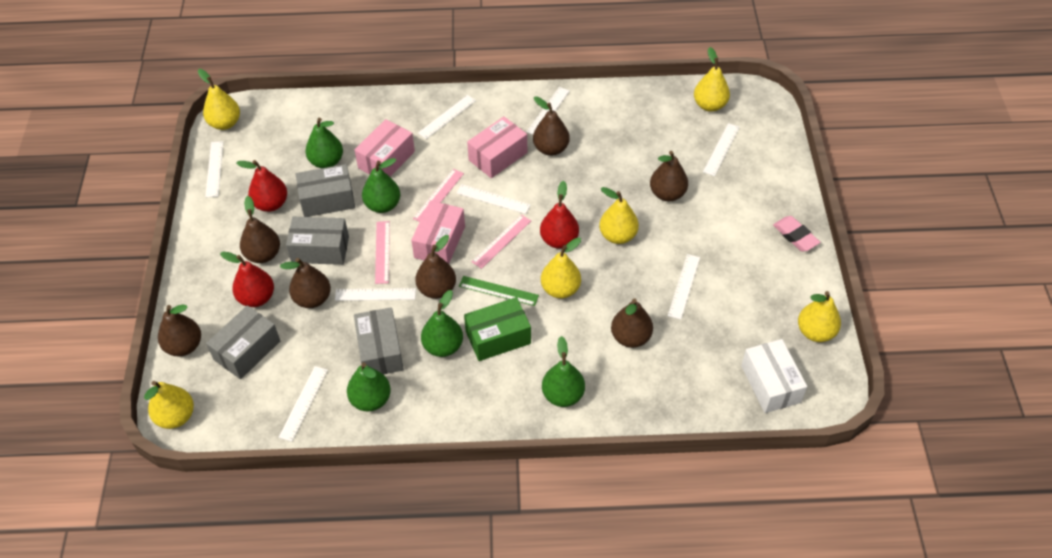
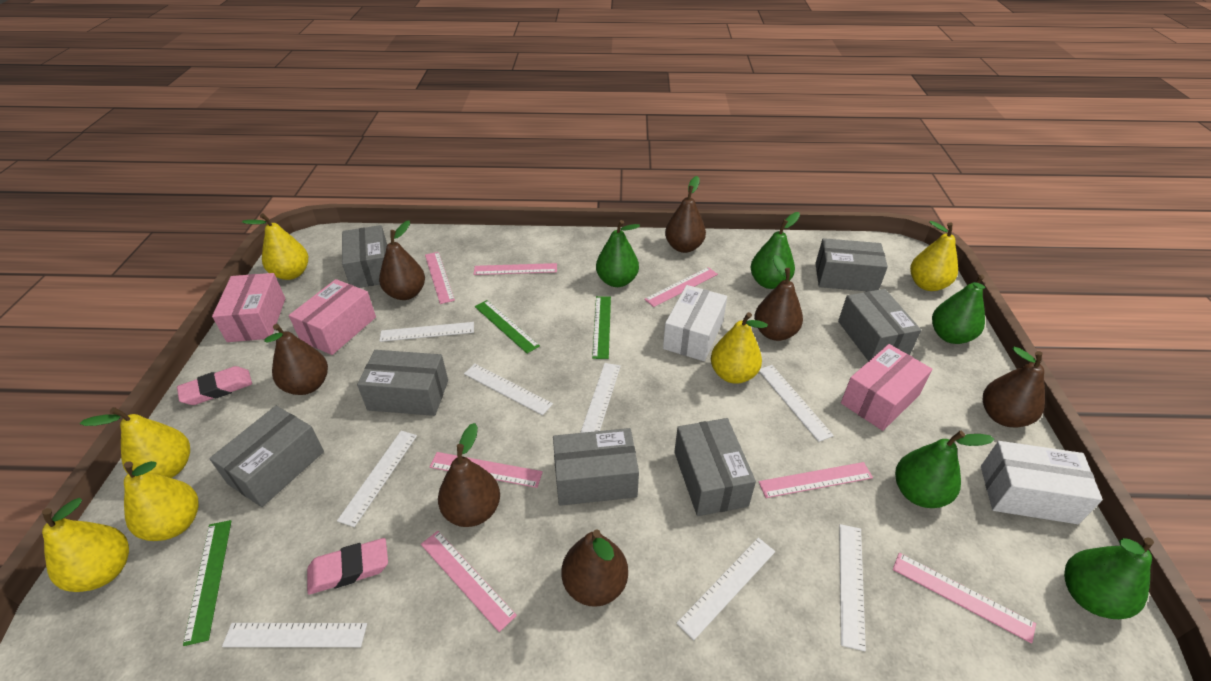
green box: [464,297,531,361] = 1 -> none = 0
green ruler: [459,276,539,306] = 1 -> [183,520,231,646] [475,300,540,354] [592,296,611,359] = 3
grey box: [206,305,280,379] [286,217,349,265] [296,164,355,217] [354,307,404,375] = 4 -> [209,406,324,507] [342,225,387,288] [357,350,448,416] [553,428,639,506] [674,418,756,516] [815,238,888,291] [838,289,921,361] = 7
pink eraser: [773,216,820,252] = 1 -> [177,366,252,405] [307,538,388,594] = 2
pink ruler: [375,221,390,284] [413,169,464,222] [472,214,531,269] = 3 -> [421,531,517,632] [425,252,455,304] [430,452,543,488] [473,263,557,275] [644,267,718,307] [759,462,873,498] [893,553,1036,643] = 7
red pear: [220,252,274,307] [236,160,287,212] [540,181,579,249] = 3 -> none = 0
white box: [741,339,807,413] = 1 -> [663,285,727,361] [981,441,1103,524] = 2

